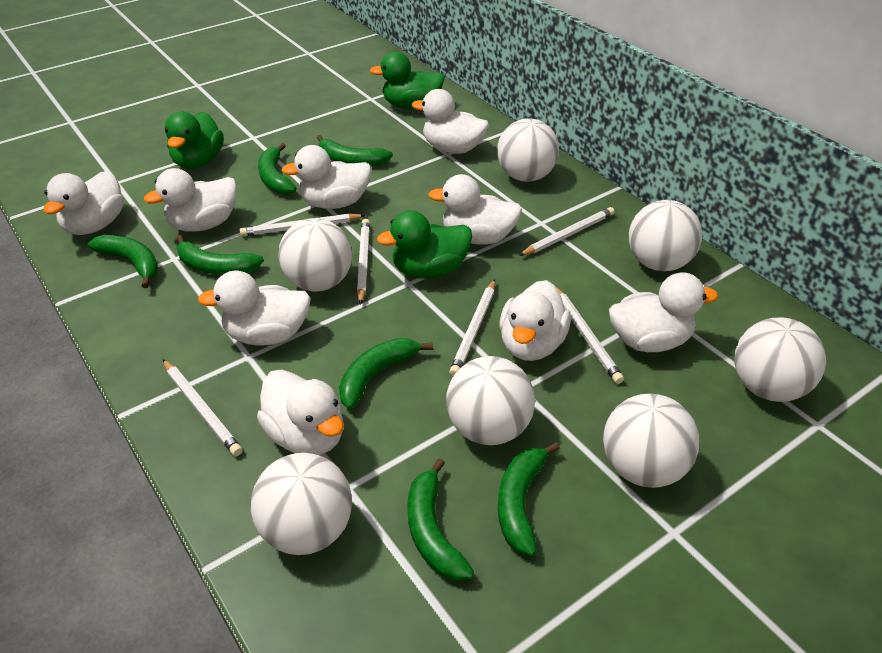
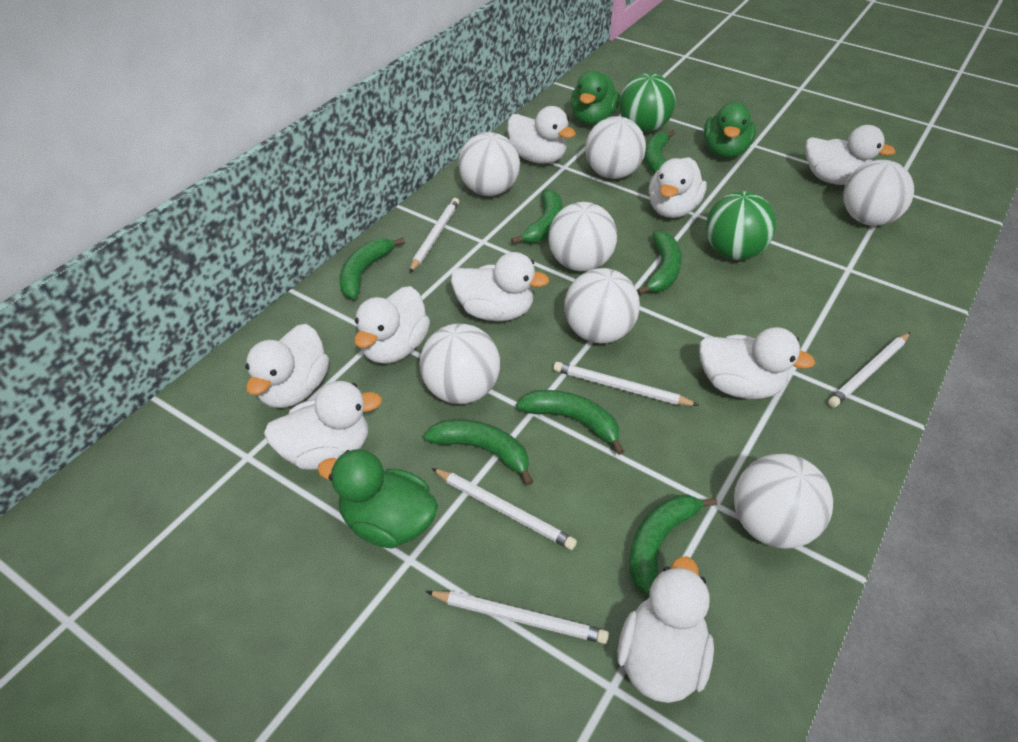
green ball: none = 0 -> [619,73,676,132] [706,191,776,260] = 2
white pencil: [163,359,243,456] [240,213,366,237] [357,219,370,305] [449,279,495,376] [519,207,615,256] [556,287,624,384] = 6 -> [409,198,459,273] [426,591,609,644] [432,468,577,550] [553,362,699,406] [828,332,910,407] = 5

